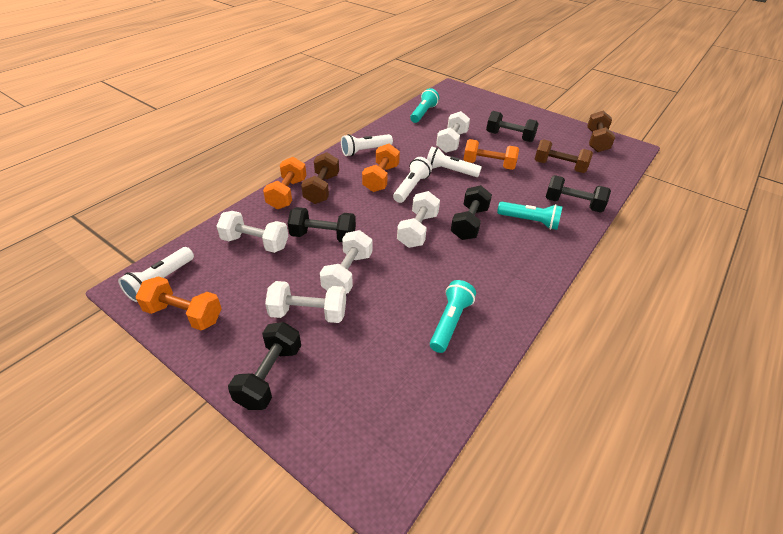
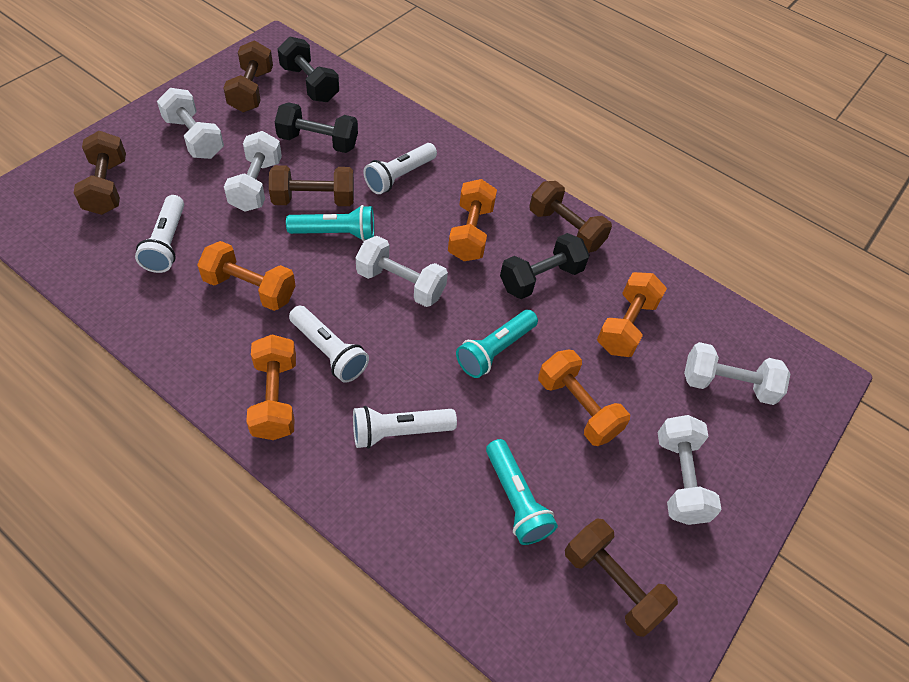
black dumbbell: [228,322,301,410] [287,207,356,242] [451,185,492,240] [486,111,539,142] [546,175,611,213] = 5 -> [275,102,358,153] [278,36,339,102] [500,233,590,299] = 3
brown dumbbell: [301,152,339,204] [535,139,593,173] [587,111,615,152] = 3 -> [74,131,126,215] [223,40,273,112] [269,165,354,206] [529,181,612,253] [565,518,678,637] = 5
orange dumbbell: [136,276,222,330] [263,157,306,209] [362,144,400,192] [463,139,519,170] = 4 -> [197,241,296,311] [246,335,296,440] [448,179,497,261] [538,350,630,446] [597,272,667,357] = 5

